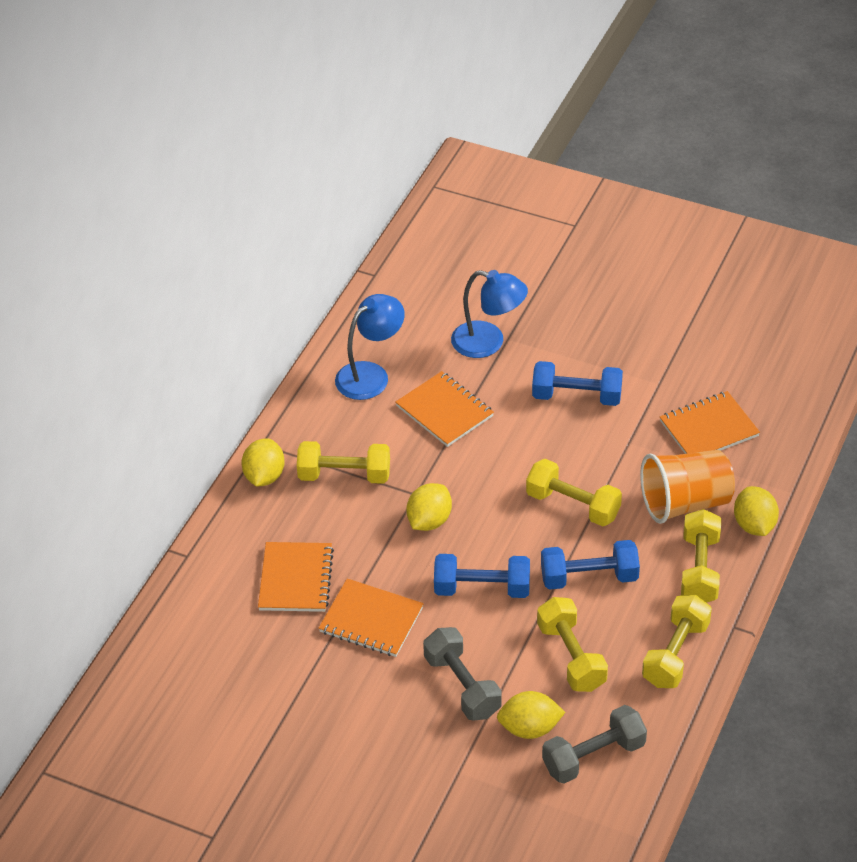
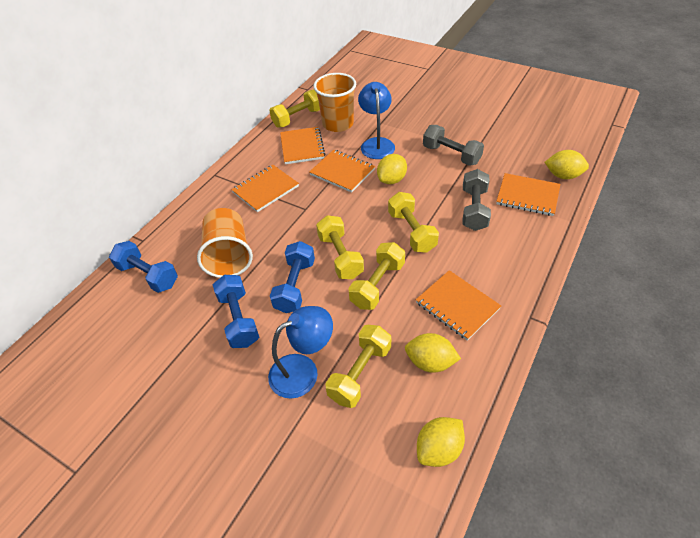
orange cup: [640,450,735,524] = 1 -> [197,208,253,278] [313,73,356,132] = 2
orange notebook: [258,542,334,612] [319,579,424,657] [396,371,494,447] [660,391,760,454] = 4 -> [231,165,299,212] [280,127,325,164] [309,150,375,193] [416,270,501,341] [496,173,560,216] = 5

